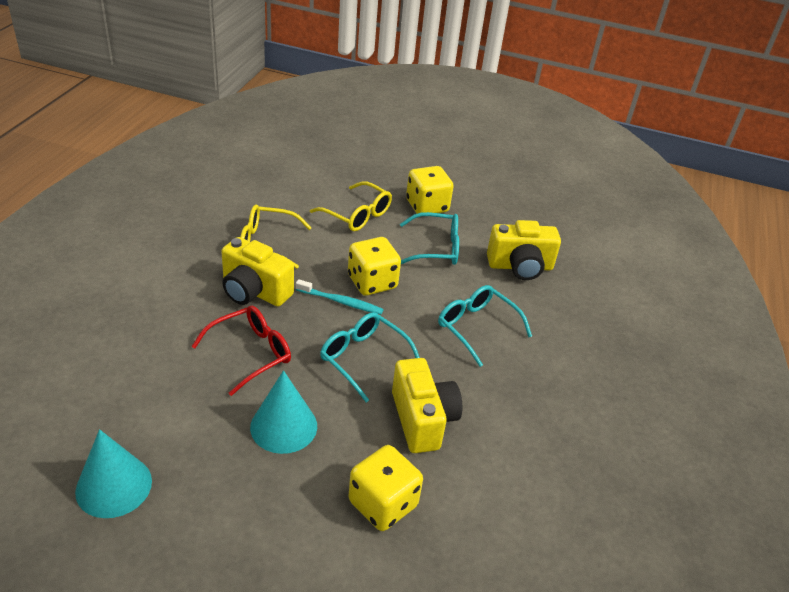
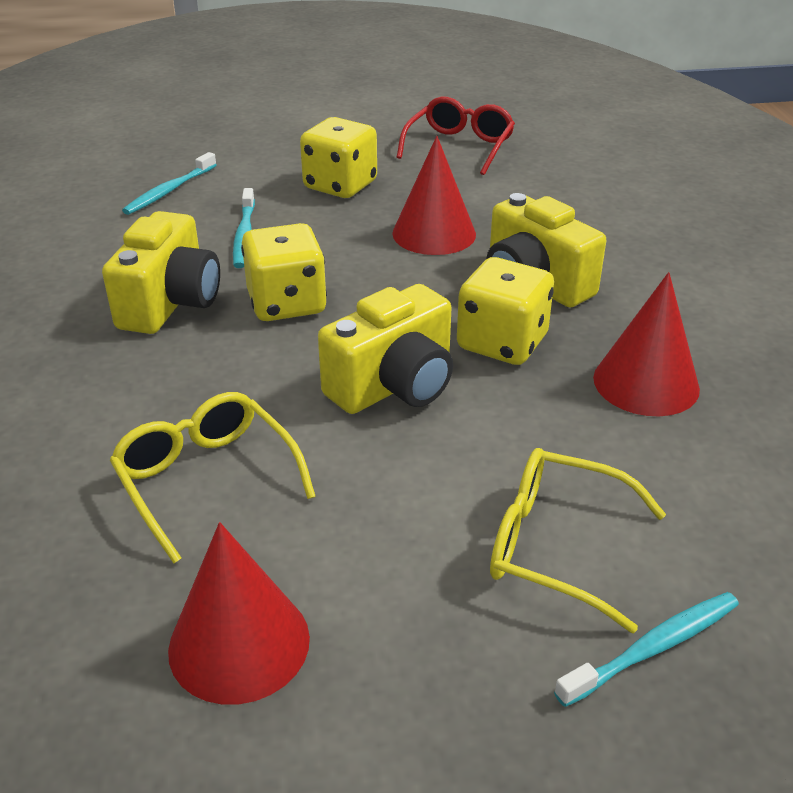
red cone: none = 0 -> [168,522,310,705] [392,136,476,255] [593,272,700,416] = 3
turquoise cone: [75,429,152,518] [250,370,317,454] = 2 -> none = 0
turquoise glasses: [320,312,420,402] [400,212,459,265] [438,285,532,367] = 3 -> none = 0
turquoise toothbrush: [296,279,384,314] = 1 -> [122,152,217,215] [233,188,255,268] [554,592,739,707] = 3

